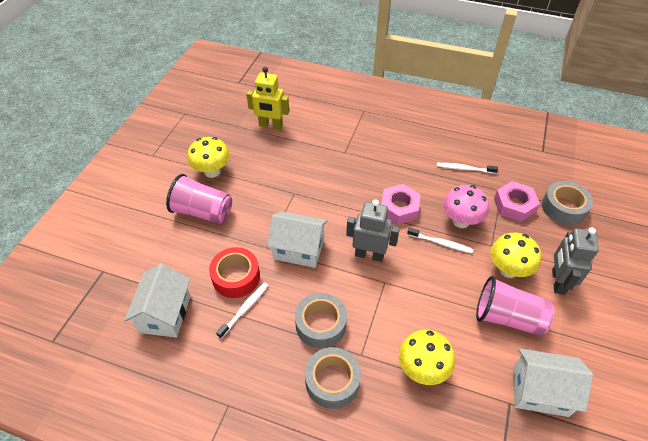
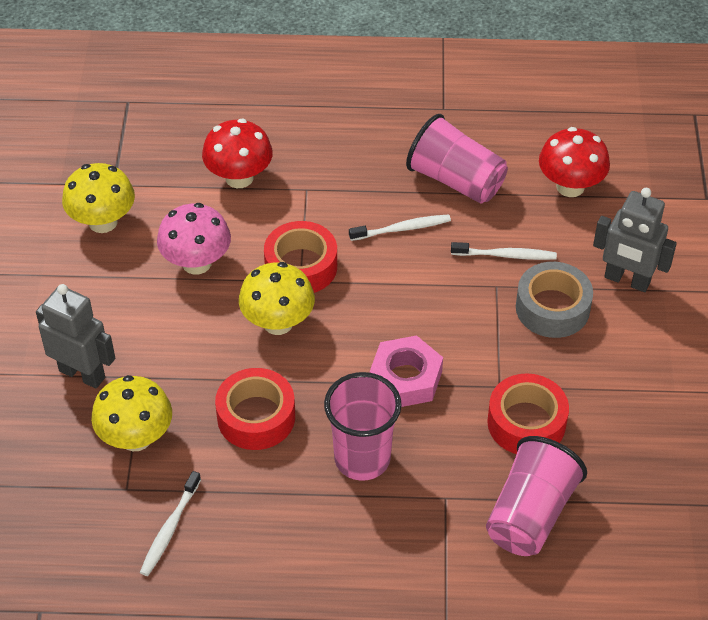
grey tape: [295,293,347,349] [305,347,361,409] [542,181,593,225] = 3 -> [516,262,593,338] = 1
pink cup: [166,174,232,224] [476,276,554,336] = 2 -> [324,372,402,481] [406,114,508,204] [486,436,587,556] = 3
pink nut: [381,184,421,225] [494,181,540,222] = 2 -> [370,335,443,407] = 1
red mushroom: none = 0 -> [202,119,273,188] [539,127,610,197] = 2
red tape: [209,247,260,298] = 1 -> [215,368,295,450] [264,221,337,293] [487,373,569,454] = 3
white house: [124,263,191,338] [267,211,328,268] [513,348,593,417] = 3 -> none = 0
yellow robot: [246,67,289,130] = 1 -> none = 0

